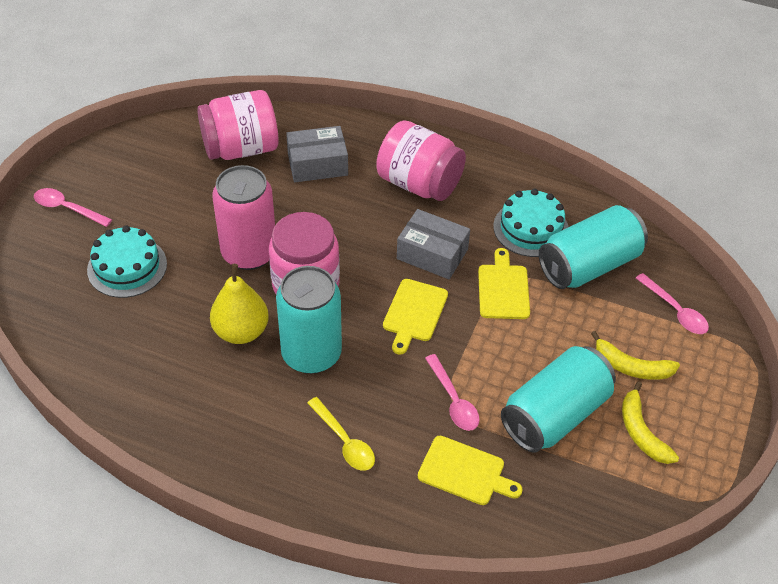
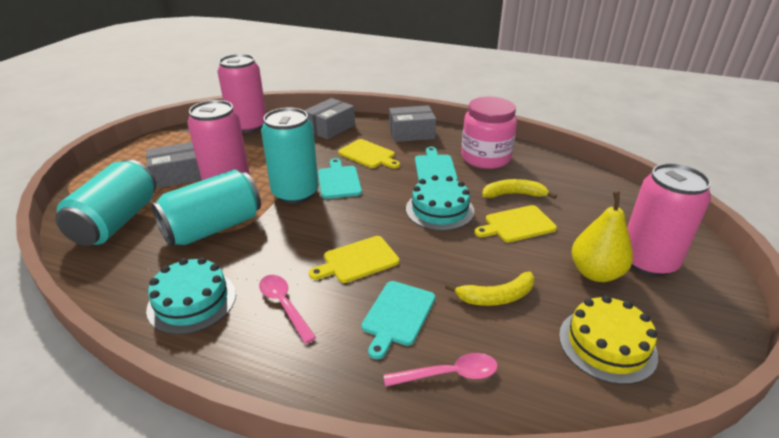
grey box: [286,126,348,182] [397,209,470,279] = 2 -> [146,142,202,188] [304,98,355,140] [389,105,436,142] = 3
pink can: [212,165,275,270] = 1 -> [187,100,250,180] [217,54,266,133] [627,163,711,277] = 3
pink jar: [197,90,278,160] [269,212,340,294] [376,120,466,201] = 3 -> [461,97,517,169] = 1
pink spoon: [34,188,112,227] [425,354,480,431] [636,273,709,334] = 3 -> [259,275,316,344] [383,353,498,387] = 2
turquoise cutting board: none = 0 -> [318,158,362,199] [361,281,435,359] [415,147,458,181] = 3
yellow cake: none = 0 -> [559,295,658,385] = 1
yellow spoon: [307,397,375,471] = 1 -> none = 0

